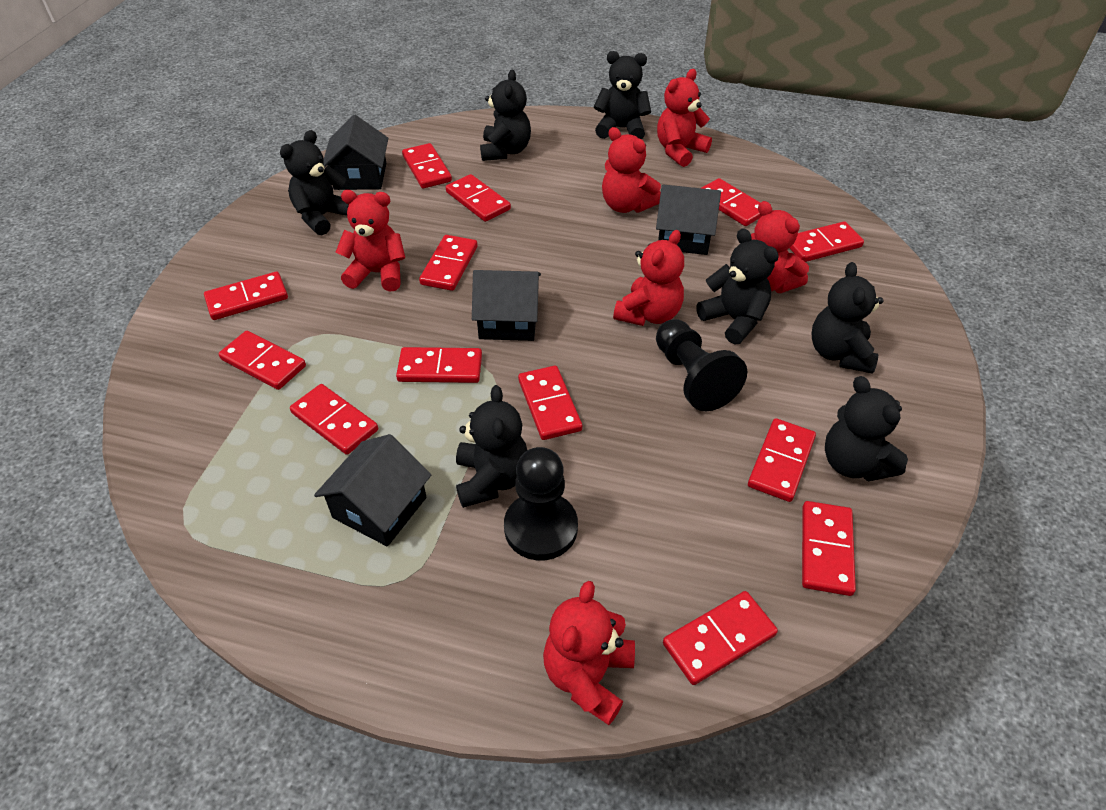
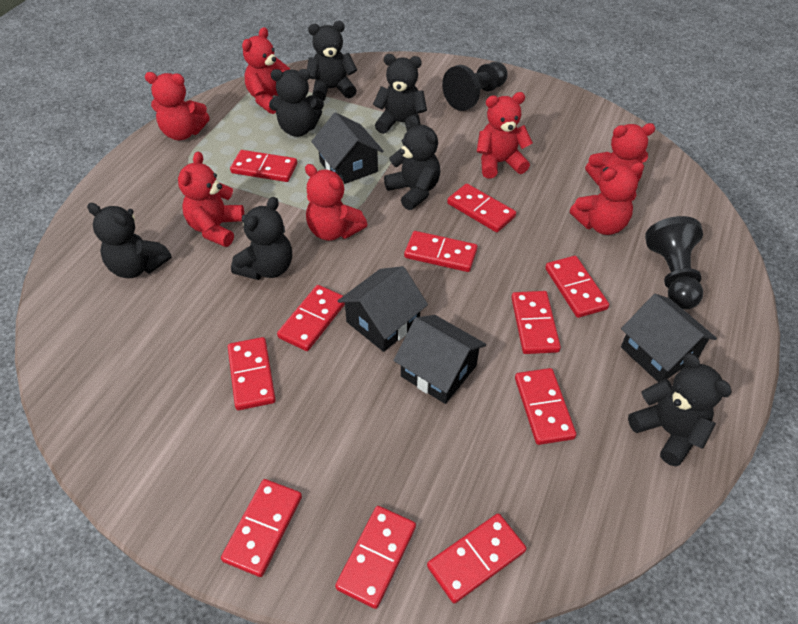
red domino: [204,272,288,320] [219,331,306,390] [290,384,378,455] [396,347,482,383] [402,143,452,189] [419,235,478,291] [446,174,511,222] [518,366,582,440] [663,591,778,685] [701,178,762,226] [748,418,816,502] [790,221,864,262] [802,501,856,596] = 13 -> [221,479,302,577] [228,337,276,410] [230,150,297,182] [277,285,345,351] [335,506,416,609] [404,231,477,272] [427,513,527,603] [447,184,516,232] [511,291,561,354] [515,368,576,445] [545,256,609,318] = 11
red teddy bear: [335,190,405,292] [543,581,635,725] [602,127,661,213] [613,230,684,326] [657,69,712,167] [751,201,809,293] = 6 -> [145,72,210,140] [178,152,244,247] [242,27,290,114] [305,164,367,241] [477,92,533,179] [570,162,644,235] [585,123,655,186] = 7

